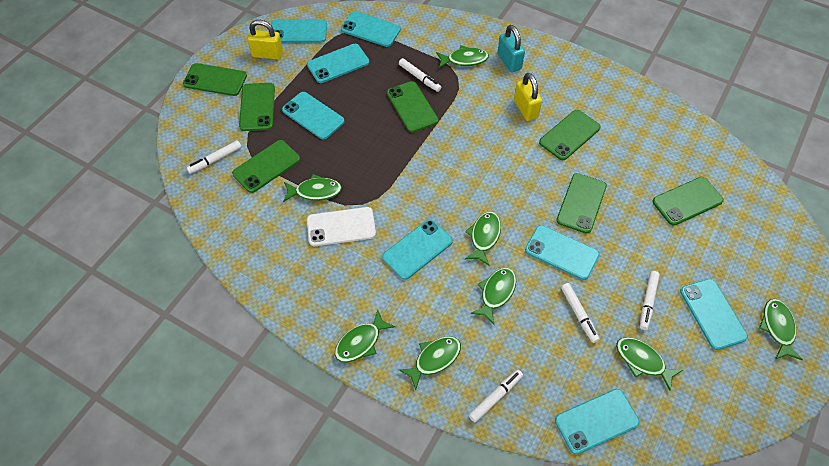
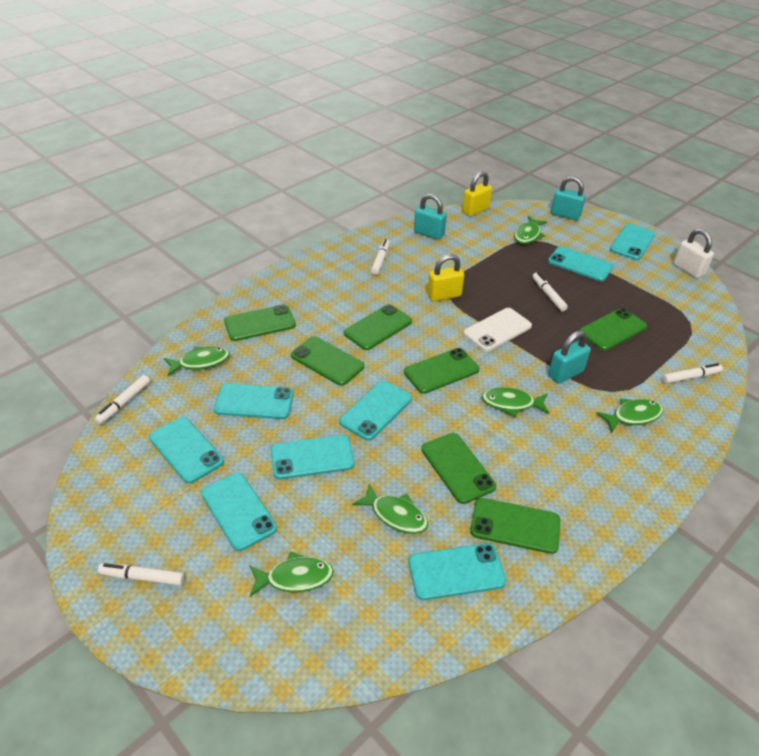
green fish: [283,174,342,202] [335,309,395,363] [399,336,461,390] [436,45,489,68] [465,212,501,265] [471,267,516,325] [616,337,683,391] [759,299,803,360] = 8 -> [164,346,230,376] [250,552,334,597] [352,483,428,534] [482,387,549,417] [514,216,547,244] [596,399,663,433] = 6
turquoise padlock: [497,25,525,72] = 1 -> [414,194,447,240] [548,330,591,384] [551,176,586,220] = 3
white padlock: none = 0 -> [673,228,714,278] = 1

